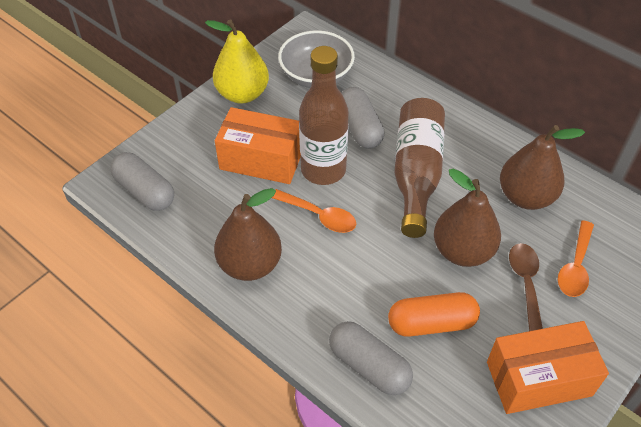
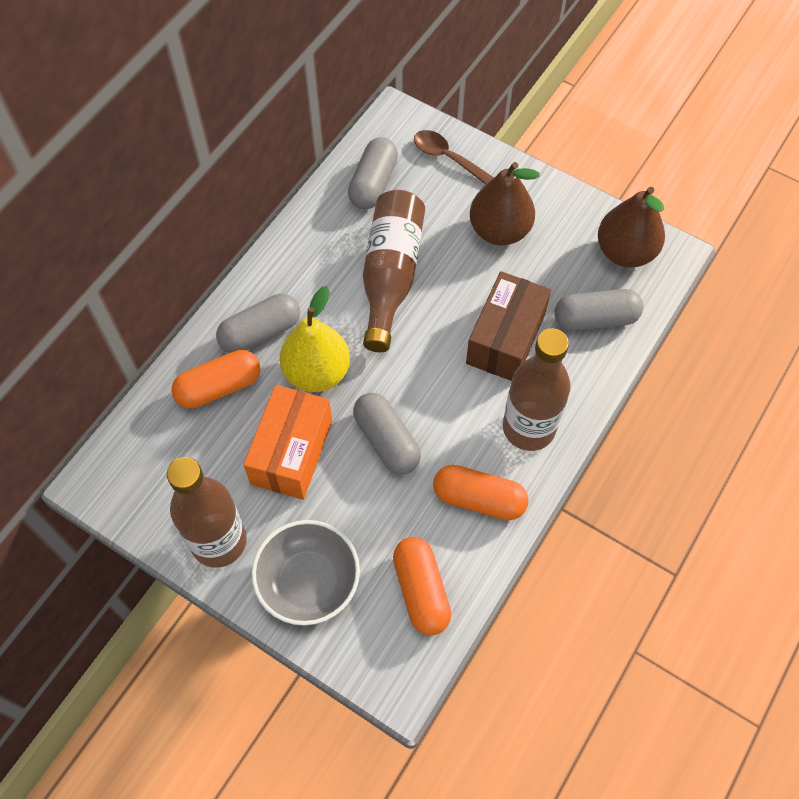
brown bottle: [299,46,349,185] [394,98,445,238] = 2 -> [167,457,247,568] [363,190,425,352] [503,328,571,451] = 3
brown box: none = 0 -> [466,271,551,381] = 1
brown pear: [214,188,282,281] [434,169,501,267] [500,125,585,210] = 3 -> [470,162,540,246] [598,187,665,268] = 2
grey capsule: [110,152,174,211] [329,321,413,395] [342,87,385,148] = 3 -> [216,294,300,353] [348,137,398,209] [353,393,421,475] [555,289,643,331] = 4
orange box: [215,107,300,184] [487,321,609,414] = 2 -> [243,385,332,500] = 1
orange capsule: [388,292,480,337] = 1 -> [171,350,260,409] [393,537,451,635] [433,465,528,520] = 3
orange spoon: [272,189,356,233] [558,220,594,297] = 2 -> none = 0

